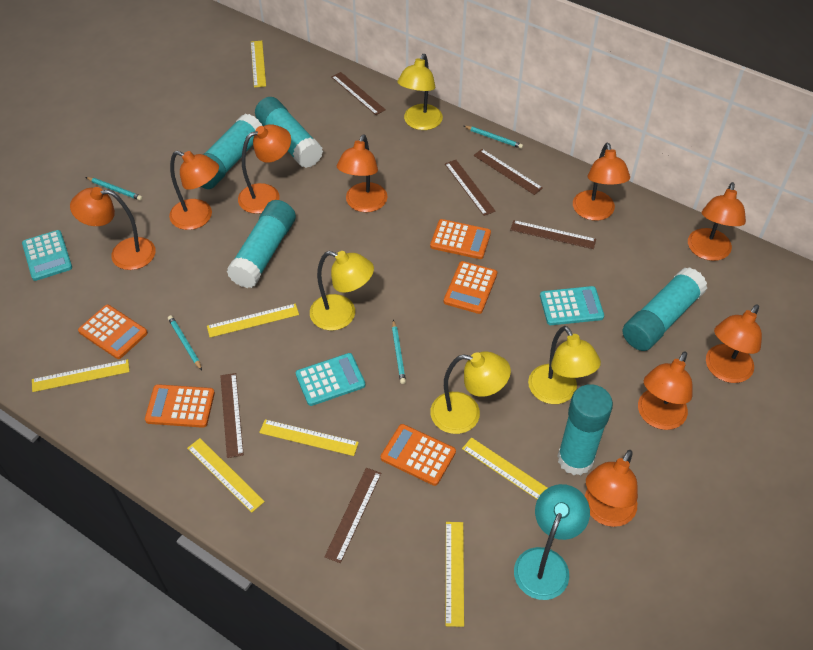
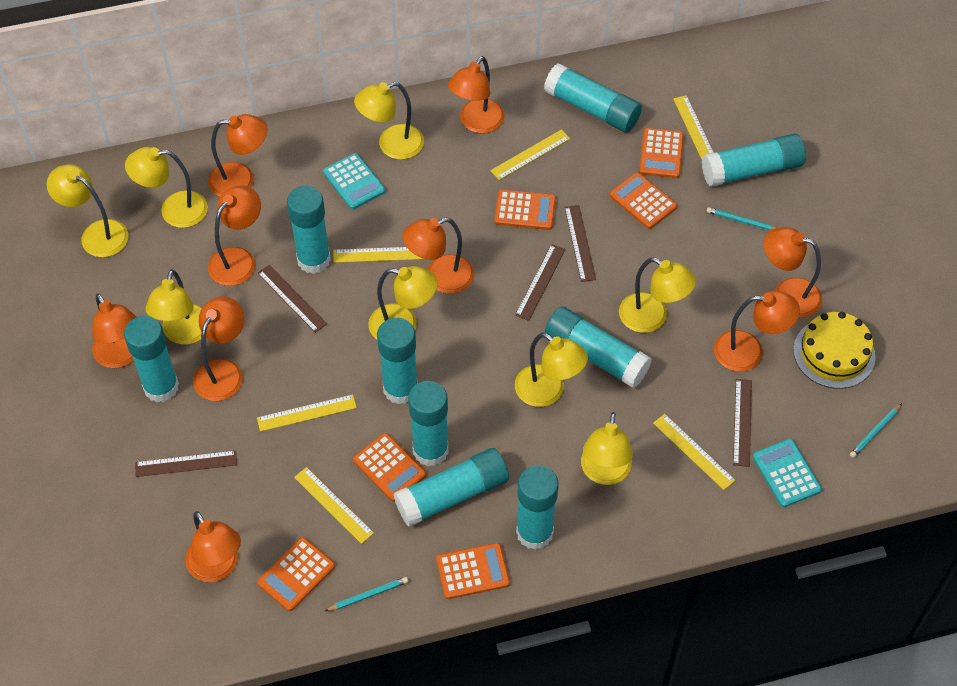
brown ruler: [220,373,244,458] [324,468,381,563] [331,72,386,115] [445,160,496,216] [473,149,543,195] [510,220,596,249] = 6 -> [135,450,237,477] [258,265,327,333] [515,244,566,321] [564,205,596,282] [733,379,752,467] = 5
orange calculator: [78,305,148,359] [145,384,215,428] [381,424,456,486] [430,219,491,259] [444,261,497,314] = 5 -> [257,537,335,611] [353,433,426,502] [436,543,510,599] [494,190,556,230] [610,172,677,229] [639,128,684,178] = 6
turquoise calculator: [22,230,72,281] [295,353,365,406] [540,286,604,325] = 3 -> [323,153,385,209] [752,439,822,507] = 2
turquoise glue stick: [201,114,262,189] [227,200,296,288] [255,97,323,168] [557,384,613,475] [623,267,707,351] = 5 -> [124,316,179,402] [287,186,331,274] [377,318,418,404] [393,448,509,527] [408,381,448,467] [516,465,559,550] [544,63,642,133] [544,306,652,388] [702,134,806,187] = 9
turquoise lamp: [514,484,590,600] = 1 -> none = 0
turquoise pencil: [86,177,143,201] [168,315,202,370] [392,320,406,384] [464,126,523,149] = 4 -> [325,577,408,611] [707,207,776,231] [850,404,902,458] = 3
yellow cake: none = 0 -> [793,312,876,389] = 1
yellow lamp: [310,251,374,331] [397,54,443,130] [430,351,511,434] [528,326,601,404] = 4 -> [47,164,128,257] [125,147,208,228] [145,269,202,345] [354,82,424,159] [368,266,438,339] [515,333,588,407] [581,412,633,485] [619,257,696,333] = 8
yellow ruler: [32,359,130,392] [187,438,265,513] [207,304,299,338] [251,41,266,88] [259,419,359,456] [446,522,464,627] [462,437,547,500] = 7 -> [257,394,357,432] [294,467,374,544] [333,247,423,263] [490,129,570,180] [653,414,735,490] [673,95,714,160] = 6

